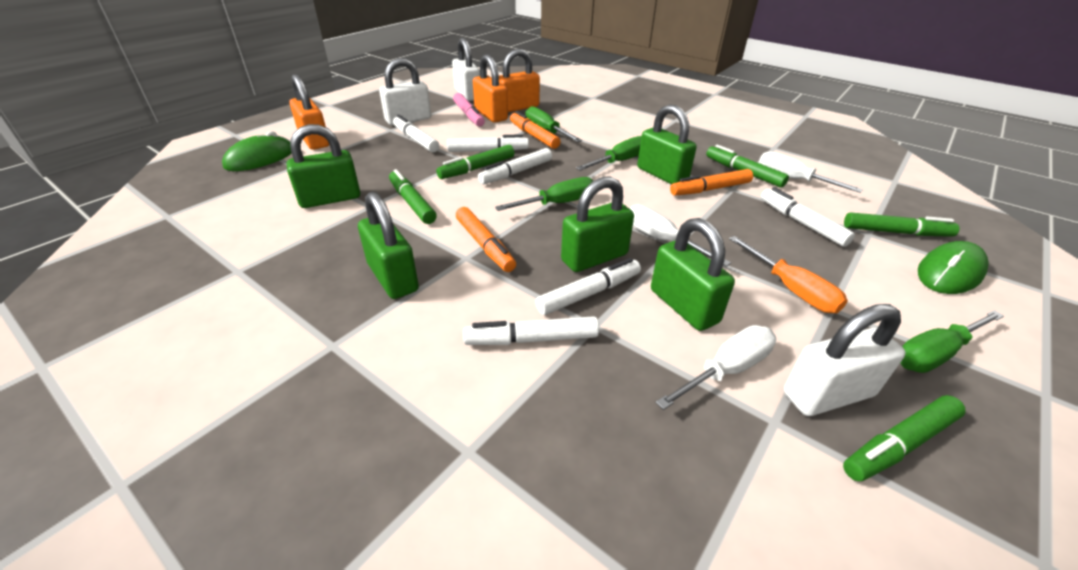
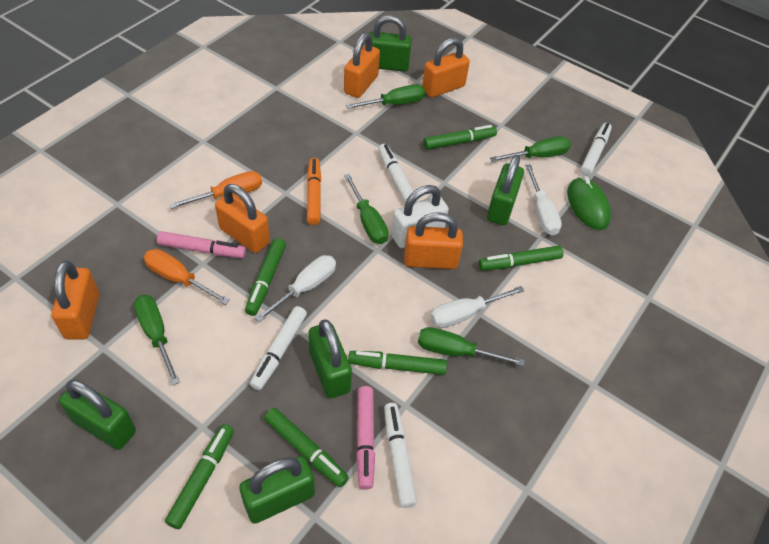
green marker: [389,169,437,224] [436,145,514,179] [706,145,789,188] [843,395,966,481] [844,213,960,237] = 5 -> [165,424,234,529] [245,238,286,316] [264,408,349,487] [348,351,447,375] [423,125,497,150] [479,245,563,271] = 6
green mouse: [222,131,291,171] [918,241,989,294] = 2 -> [567,177,611,230] = 1
green screwdriver: [495,177,593,211] [525,106,582,142] [576,136,642,171] [901,310,1004,373] = 4 -> [134,295,180,385] [344,174,388,244] [346,85,425,109] [418,327,525,366] [490,136,571,162] = 5
orange marker: [456,207,516,272] [510,111,561,149] [670,169,753,196] = 3 -> [307,158,321,225] = 1
orange padlock: [289,74,329,150] [473,55,508,123] [499,49,540,112] = 3 -> [52,261,99,340] [215,184,270,253] [344,32,380,98] [404,212,463,269] [422,38,470,98] = 5
orange screwdriver: [729,236,848,313] = 1 -> [144,249,230,305] [169,171,262,209] = 2
pink marker: [453,93,485,126] = 1 -> [157,231,246,258] [356,386,375,490] = 2
white marker: [393,115,439,152] [447,134,529,152] [463,316,599,345] [478,148,552,184] [535,258,641,315] [761,187,855,247] = 6 -> [250,306,307,390] [378,144,417,203] [384,403,417,508] [580,123,612,176] = 4
white padlock: [379,58,431,125] [452,38,480,101] [784,304,906,416] = 3 -> [391,185,449,248] = 1

